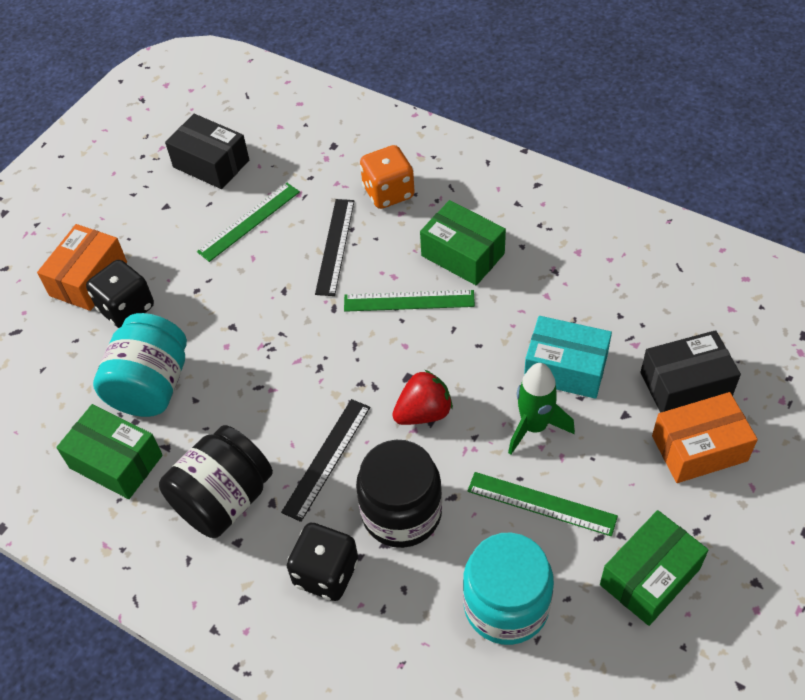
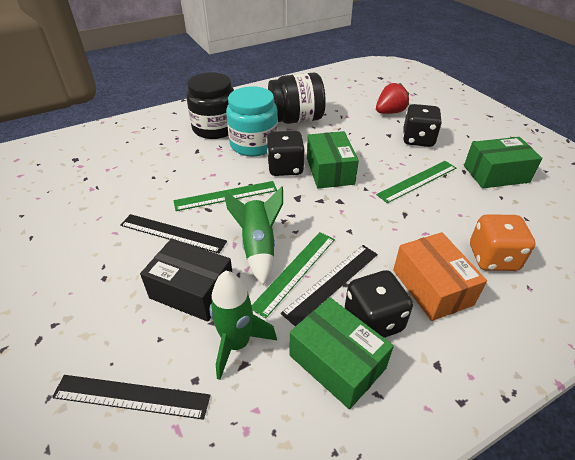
black box: [165,114,249,189] [641,330,741,413] = 2 -> [140,238,233,322] = 1
black dice: [86,260,154,328] [287,522,358,601] = 2 -> [266,131,305,176] [345,270,413,338] [403,104,442,147] = 3
black ruler: [281,399,370,522] [315,199,355,296] = 2 -> [52,375,211,420] [120,214,227,253] [280,245,378,326] = 3
green rocket: [508,363,575,455] = 1 -> [210,271,277,380] [224,186,283,285] = 2
orange box: [37,224,127,311] [652,392,758,483] = 2 -> [393,232,487,321] = 1
turquoise box: [524,316,612,399] = 1 -> none = 0
turquoise jar: [93,313,187,417] [463,533,554,645] = 2 -> [226,86,278,156] = 1

